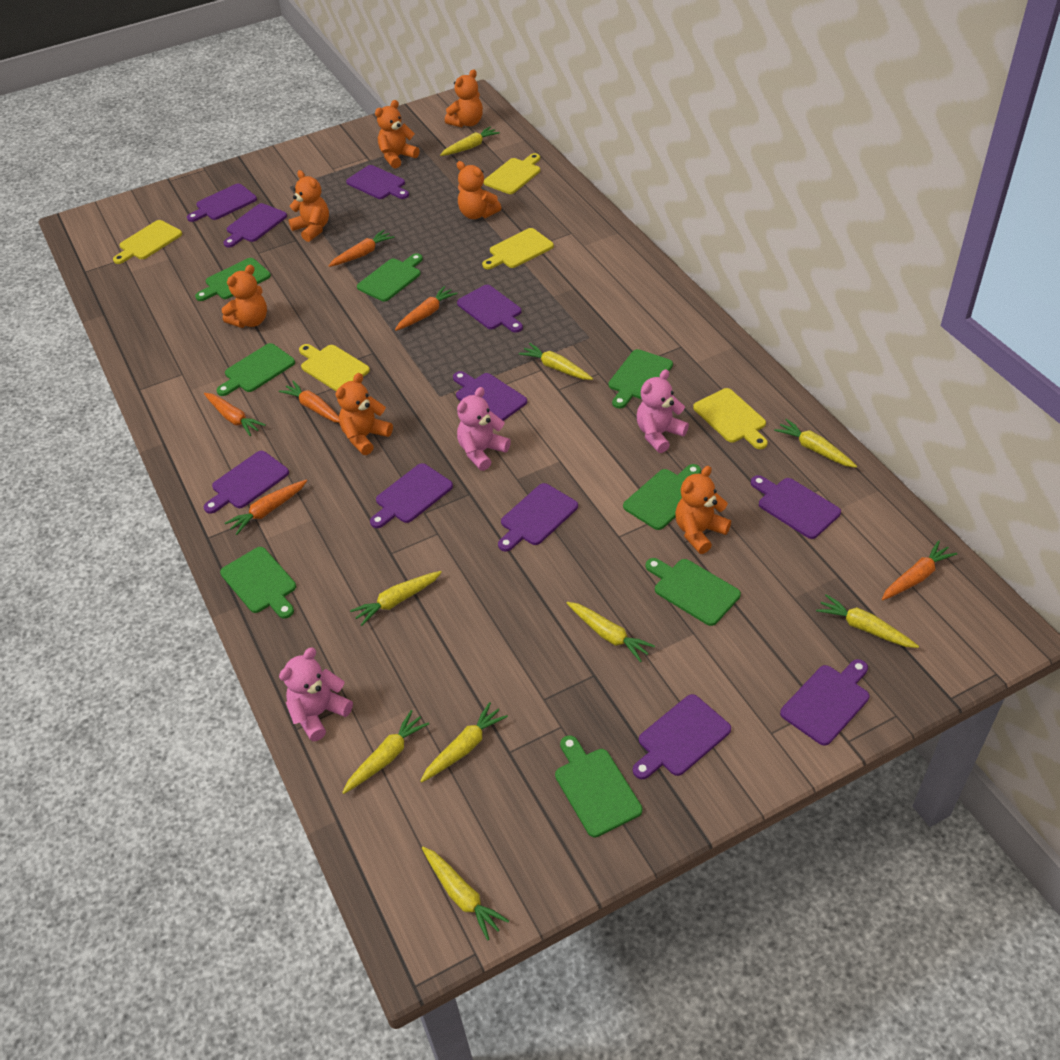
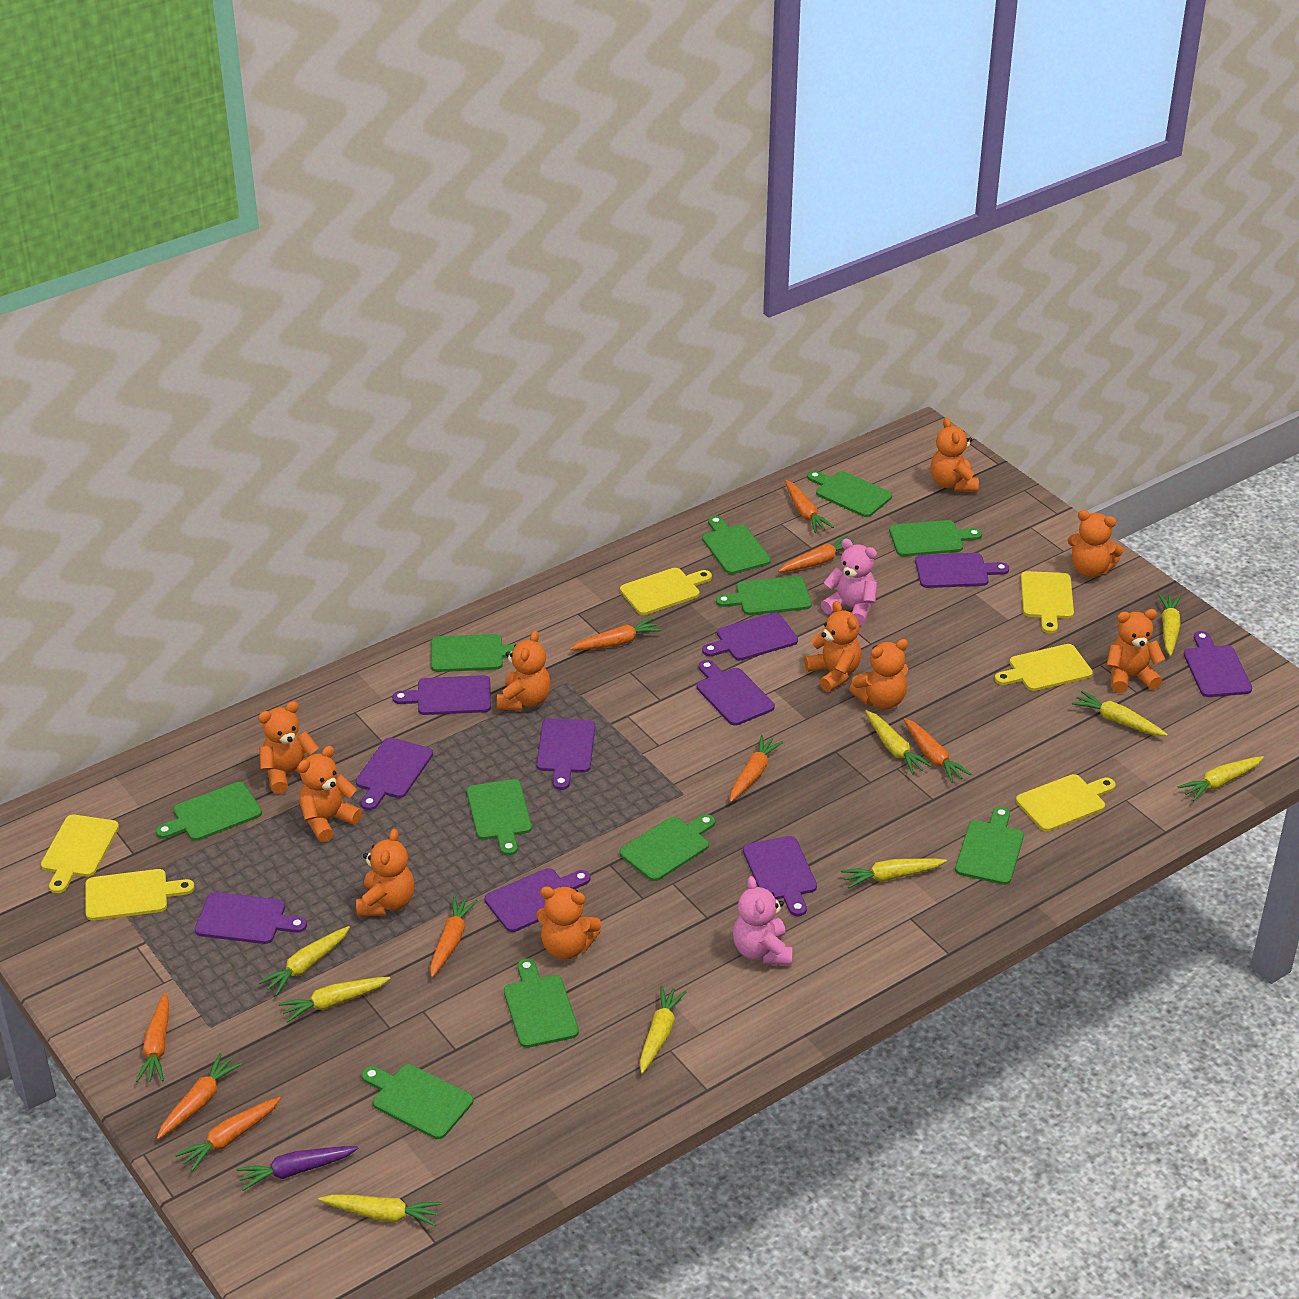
green cutting board: [195,258,271,301] [216,343,295,396] [220,547,296,619] [357,253,423,302] [555,735,642,838] [609,349,673,409] [623,464,701,530] [646,558,741,626] = 8 -> [156,782,262,841] [362,1064,473,1139] [431,634,515,672] [467,779,532,856] [504,959,579,1048] [620,814,715,881] [702,516,771,574] [716,576,812,615] [807,471,892,517] [889,520,982,556] [955,807,1024,885] = 11
orange carrot: [204,393,266,436] [225,480,307,535] [279,381,339,423] [329,230,394,267] [395,286,458,331] [882,540,957,600] = 6 -> [136,993,169,1082] [157,1053,242,1139] [175,1097,281,1172] [430,896,478,978] [569,617,662,650] [730,735,783,802] [778,535,854,572] [785,480,834,533] [904,718,971,783] = 9
orange teddy bear: [221,265,267,328] [288,170,329,242] [336,373,393,455] [375,100,420,169] [445,69,483,128] [457,161,501,219] [675,466,731,554] = 7 -> [258,701,319,794] [298,746,362,842] [356,829,414,917] [497,630,551,711] [536,886,602,959] [804,601,861,692] [849,639,908,709] [930,417,979,492] [1068,510,1123,577] [1107,609,1165,693] = 10
pink teddy bear: [279,648,353,741] [457,387,511,471] [637,369,689,453] = 3 -> [733,876,792,965] [821,539,877,626] = 2
purple carrot: none = 0 -> [236,1146,358,1191] = 1
purple cutting board: [187,183,257,222] [204,451,289,514] [223,203,287,248] [346,165,409,199] [370,463,453,528] [453,371,527,421] [457,285,523,333] [498,483,578,552] [633,694,731,779] [751,475,841,539] [780,659,869,746] = 11 -> [195,892,307,944] [356,737,433,810] [392,675,491,715] [485,868,590,932] [537,718,595,790] [697,660,775,726] [702,613,798,661] [743,836,817,916] [915,553,1009,588] [1184,631,1252,697] = 10
yellow cutting board: [113,220,182,264] [299,344,370,391] [482,228,554,269] [484,153,540,194] [693,388,768,449] = 5 -> [41,815,119,893] [86,869,195,921] [620,568,712,615] [995,644,1093,691] [1016,774,1116,832] [1021,571,1074,633] = 6

